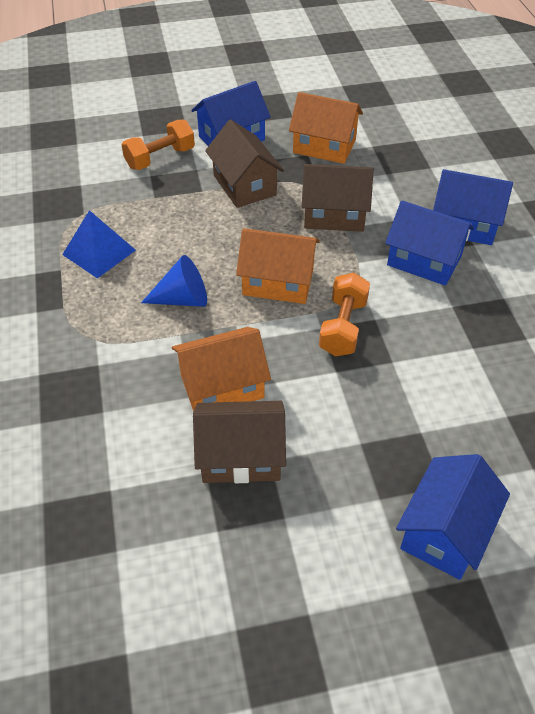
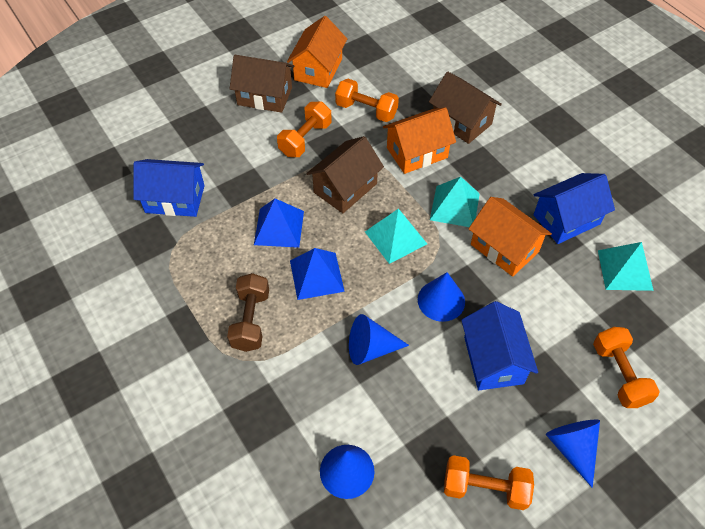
blue cone: [141,255,207,307] = 1 -> [320,445,375,499] [349,314,409,365] [418,272,465,322] [546,420,600,488] = 4
blue house: [191,81,271,146] [385,201,474,286] [396,454,510,580] [433,169,513,245] = 4 -> [133,159,205,217] [461,301,538,390] [533,173,615,244] = 3
blue pyramid: [62,210,136,278] = 1 -> [254,198,304,248] [290,248,345,300] = 2
brown dumbbell: none = 0 -> [227,273,269,352] = 1
orange dumbbell: [121,120,195,170] [319,273,370,356] = 2 -> [277,102,332,157] [335,79,399,122] [444,455,534,510] [593,327,660,408] = 4
turquoise pyramid: none = 0 -> [365,209,427,264] [430,177,480,227] [598,242,654,291] = 3

